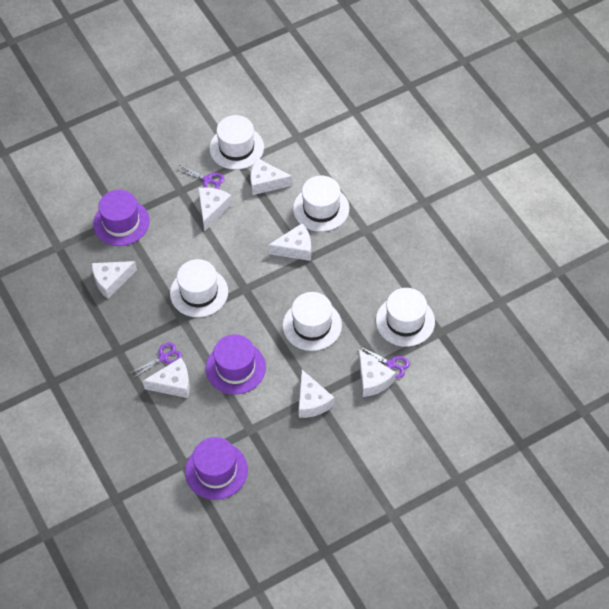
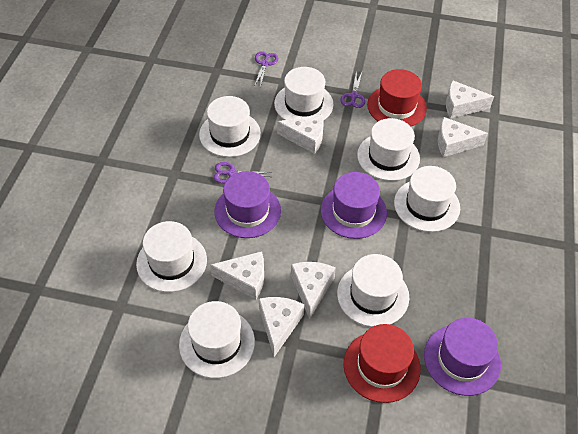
red hat: none = 0 -> [343,324,421,403] [367,69,427,126] = 2
white cheese: [92,261,137,299] [143,358,190,398] [198,187,232,231] [251,158,293,195] [268,223,311,261] [299,370,334,418] [358,349,396,397] = 7 -> [210,251,264,300] [259,297,305,357] [277,114,323,154] [291,262,336,319] [438,117,488,157] [446,80,494,119] = 6
white hat: [170,259,228,317] [209,115,264,170] [283,292,342,351] [293,176,349,232] [376,288,435,347] = 5 -> [136,221,207,292] [179,301,255,378] [199,96,261,157] [274,67,333,121] [337,254,409,327] [357,118,420,181] [394,166,460,232] = 7

